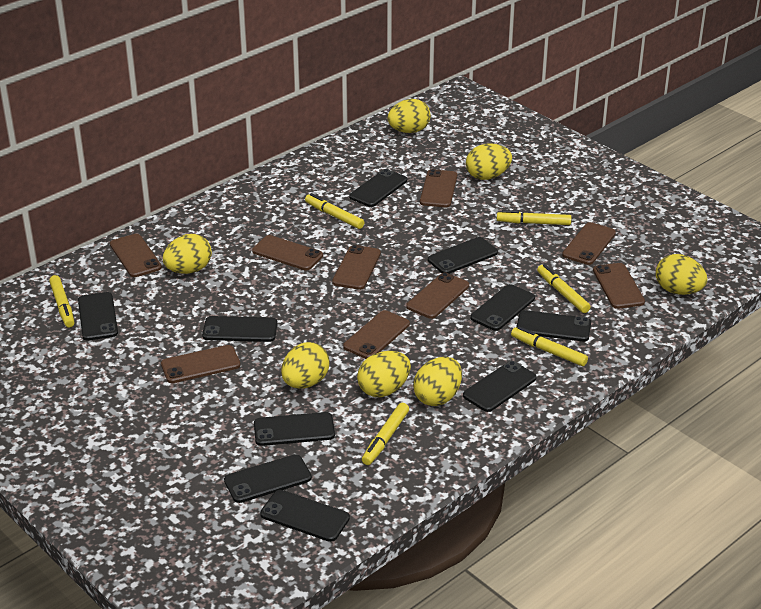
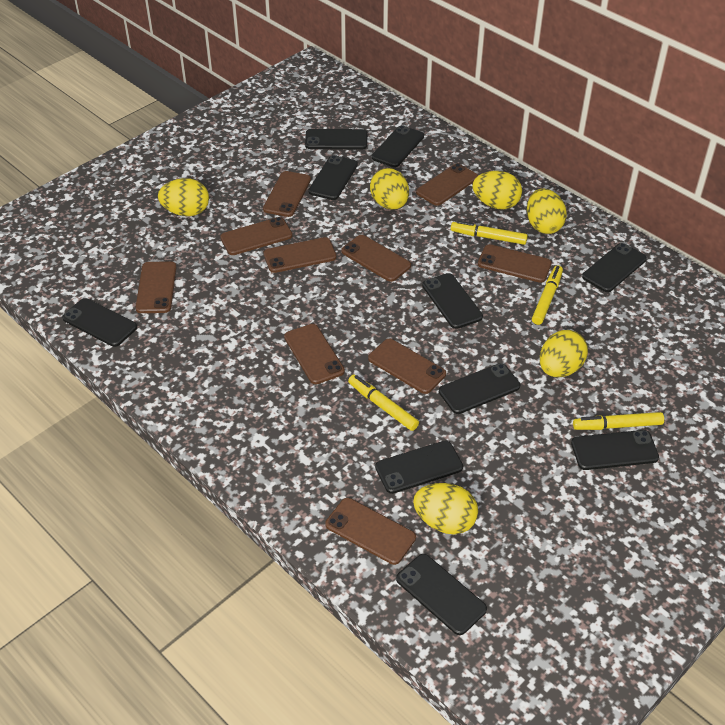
brown phone: [110,234,162,277] [161,345,240,383] [252,235,323,270] [332,245,381,290] [343,310,410,359] [406,272,469,319] [420,169,457,207] [562,222,616,265] [593,263,645,309] = 9 -> [135,261,176,313] [220,217,293,255] [263,171,311,217] [264,237,337,273] [284,324,345,384] [325,498,416,565] [341,235,411,282] [368,339,446,394] [416,163,478,206] [478,244,552,283] = 10
yellow egg: [163,234,212,274] [281,342,330,389] [357,351,411,397] [388,99,431,133] [413,357,462,406] [466,143,512,180] [656,254,707,295] = 7 -> [158,178,209,216] [370,168,409,209] [413,483,478,534] [472,171,522,209] [527,189,567,234] [540,330,588,377] = 6
yellow marker: [49,275,75,328] [305,193,365,229] [362,403,409,465] [497,210,571,225] [511,326,588,366] [537,264,591,313] = 6 -> [348,375,419,431] [451,221,528,245] [532,265,563,325] [573,412,664,430] = 4

